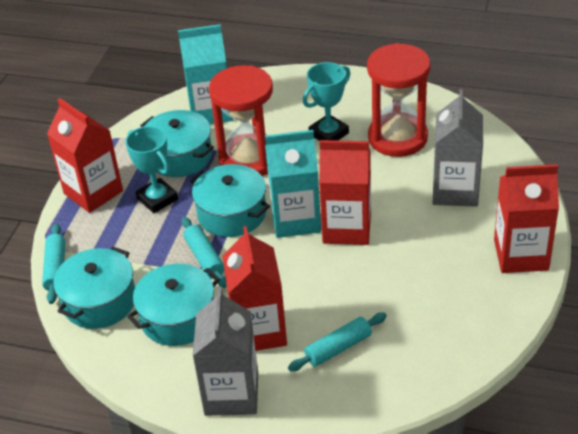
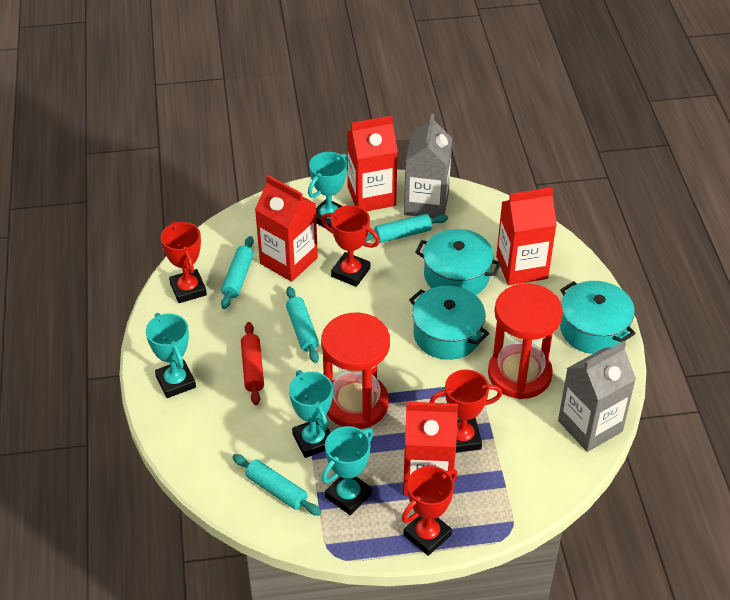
red rolling pin: none = 0 -> [241,322,264,405] = 1
red trophy: none = 0 -> [161,221,207,303] [321,205,380,287] [402,466,458,556] [429,369,502,453] = 4
turquoise carton: [178,24,233,124] [265,130,321,238] = 2 -> none = 0
turquoise pot: [53,247,135,329] [127,263,220,346] [140,110,214,177] [190,164,270,237] = 4 -> [409,286,489,360] [415,229,501,295] [560,281,636,354] = 3
turquoise rolling pin: [42,223,65,304] [182,217,227,288] [288,313,387,371] = 3 -> [221,236,254,309] [232,454,322,516] [286,286,319,363] [365,214,448,243] = 4
turquoise trophy: [125,126,178,213] [303,62,350,141] = 2 -> [146,313,196,398] [289,370,333,458] [308,152,349,228] [322,426,373,515] = 4

